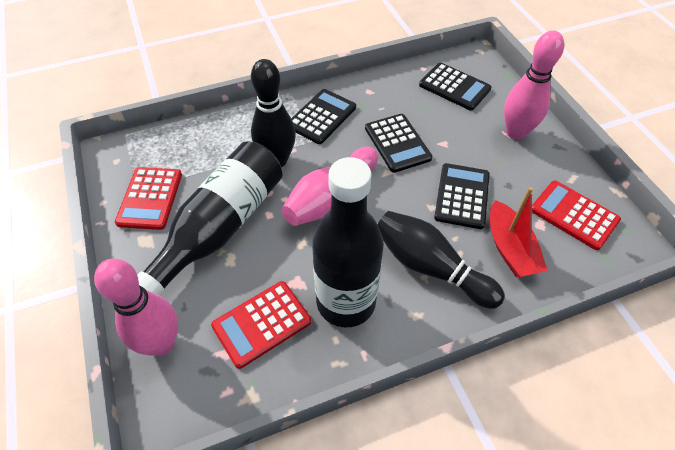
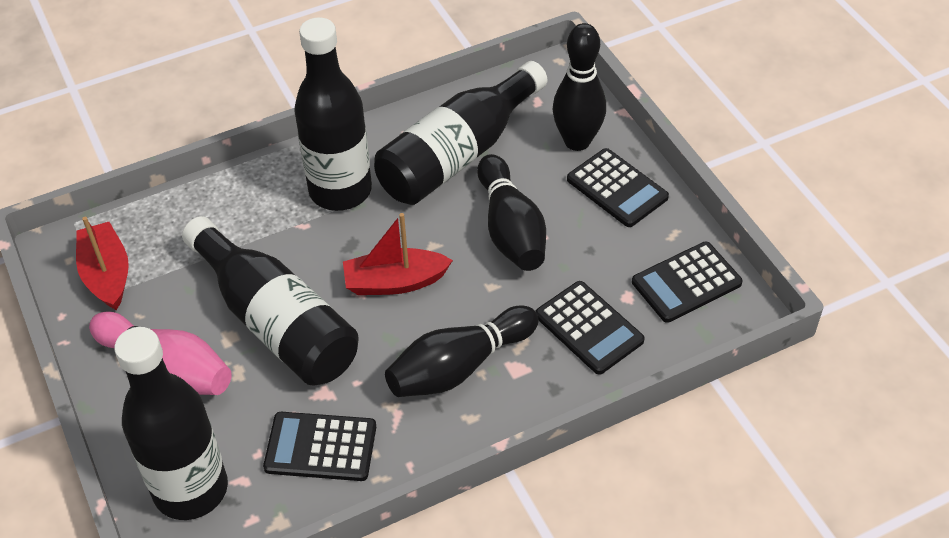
black bottle: [137,141,283,296] [312,157,384,327] = 2 -> [114,327,228,520] [182,216,359,386] [294,17,372,211] [374,61,548,205] = 4
black bowling pin: [251,59,296,167] [377,211,505,309] = 2 -> [385,305,538,397] [477,154,546,271] [552,23,606,151] = 3
pink bowling pin: [94,259,178,356] [282,146,378,226] [504,31,564,140] = 3 -> [89,312,232,395] = 1
red boat: [490,187,548,278] = 1 -> [76,217,129,310] [343,213,453,295] = 2
red calculator: [115,167,182,230] [211,281,311,369] [532,180,621,250] = 3 -> none = 0

